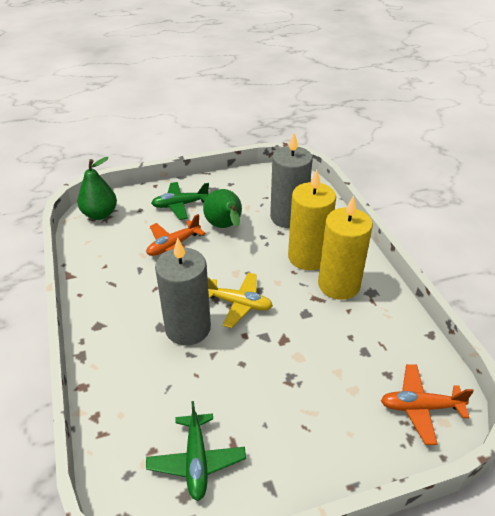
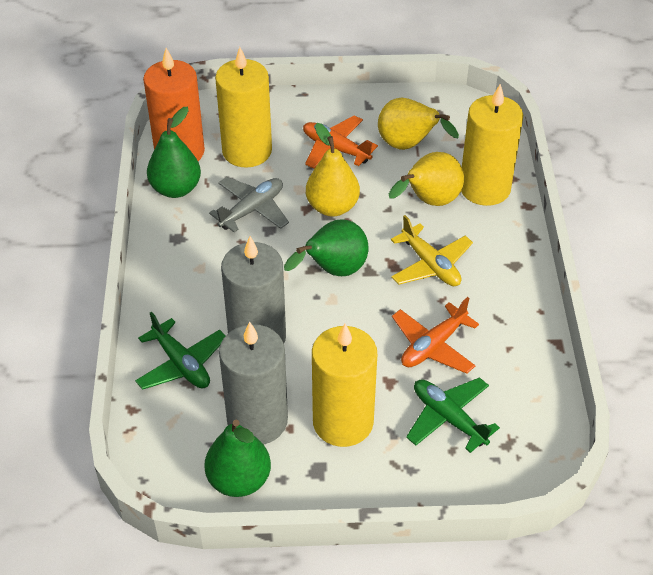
green pear: [77,157,117,220] [203,189,242,228] = 2 -> [147,107,201,198] [204,420,271,497] [284,219,369,276] = 3
grey plane: none = 0 -> [209,177,289,232] = 1
orange candle: none = 0 -> [143,48,205,161] = 1
yellow candle: [288,170,336,270] [318,195,373,300] = 2 -> [215,47,272,168] [312,324,377,447] [461,84,523,206] = 3
yellow pear: none = 0 -> [306,123,360,217] [378,98,459,150] [389,152,464,206] = 3

